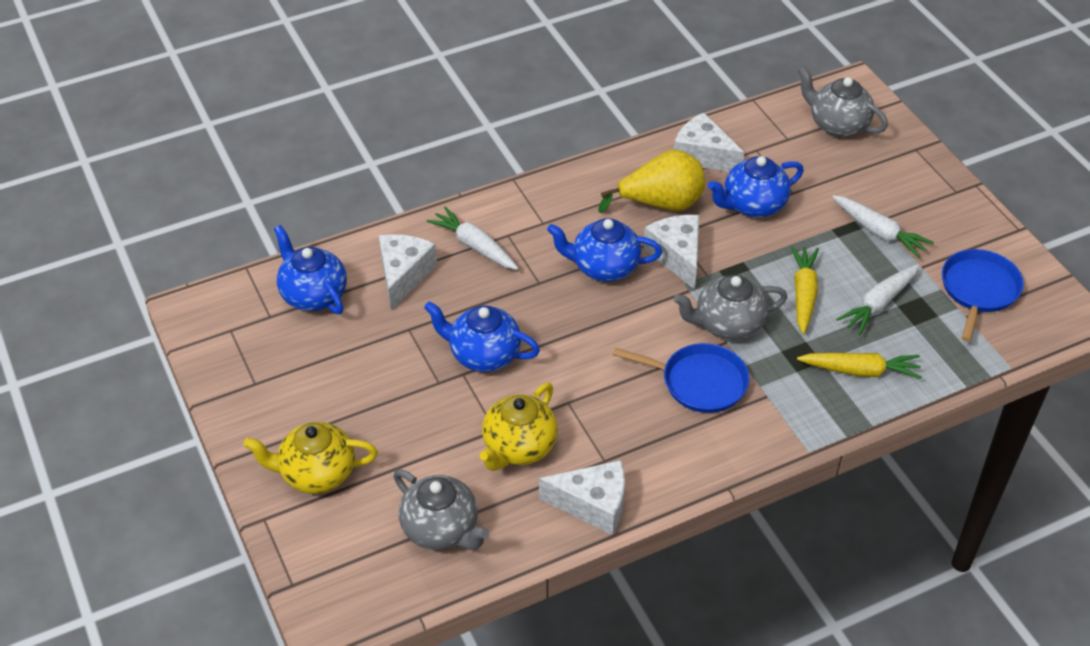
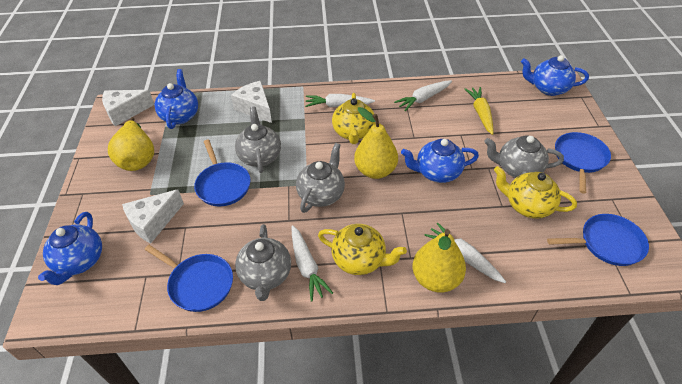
blue pan: [613,343,749,413] [942,249,1024,342] = 2 -> [145,245,233,312] [194,140,250,206] [547,214,649,266] [555,132,611,194] = 4
grey teapot: [393,469,489,550] [673,275,787,340] [798,66,888,137] = 3 -> [235,107,281,173] [235,224,291,301] [296,143,345,213] [484,136,564,178] = 4
white carrot: [426,206,518,270] [832,195,934,258] [836,264,919,335] = 3 -> [292,225,333,302] [305,94,375,107] [394,80,452,111] [424,223,506,283] = 4
white cheese: [379,234,437,310] [539,460,625,535] [643,215,699,289] [674,112,744,172] = 4 -> [102,90,155,126] [122,189,184,243] [231,81,272,123] = 3
yellow carrot: [790,246,819,334] [797,353,922,379] = 2 -> [465,87,493,135] = 1
yellow pear: [598,149,705,213] = 1 -> [108,117,154,171] [354,107,398,179] [412,229,466,292] = 3
yellow teapot: [244,422,378,494] [480,383,558,471] = 2 -> [318,224,407,275] [332,93,376,144] [494,166,577,219] = 3

